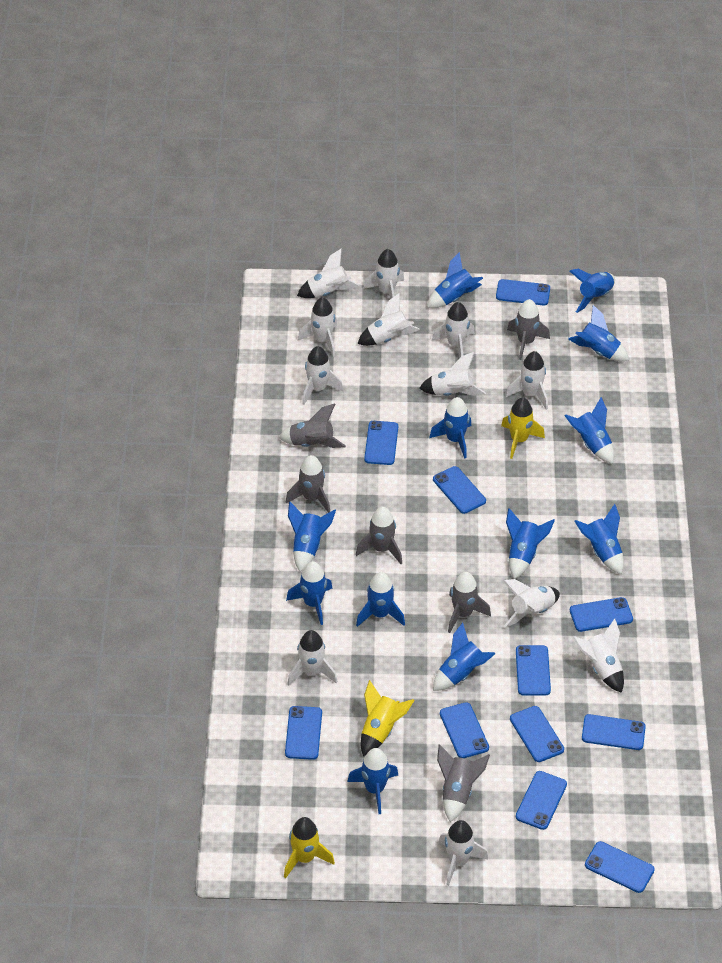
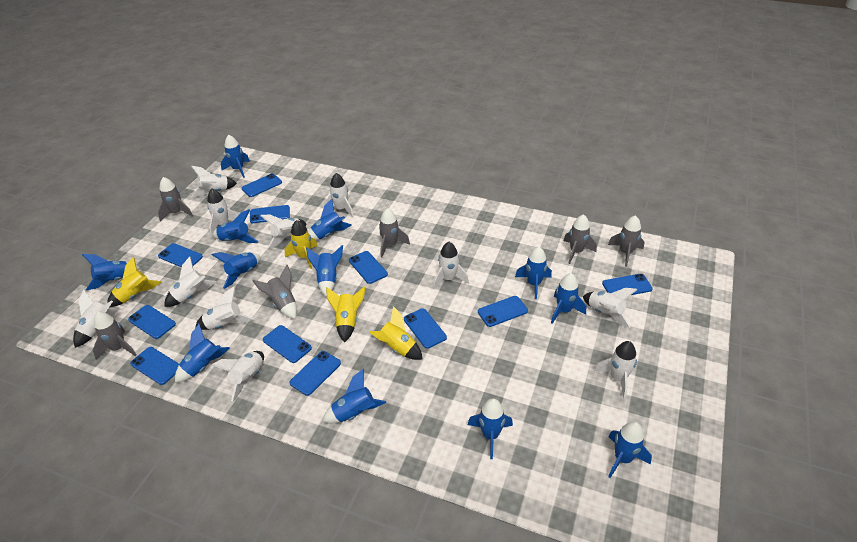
white rocket: [287,630,337,686] [297,249,360,298] [298,297,337,357] [302,346,344,405] [357,293,420,346] [363,249,404,299] [419,352,486,396] [432,302,475,357] [439,820,488,886] [503,579,560,628] [506,351,548,410] [573,619,624,693] = 12 -> [73,290,119,348] [164,257,217,307] [191,166,237,197] [195,286,254,330] [207,189,238,236] [212,351,264,402] [260,214,307,249] [323,173,354,218] [433,242,469,289] [583,288,637,328] [594,341,637,399] = 11
yellow rocket: [284,817,335,878] [361,680,414,756] [501,397,545,459] = 3 -> [107,256,161,307] [285,220,318,269] [326,287,365,342] [369,306,423,360] = 4

